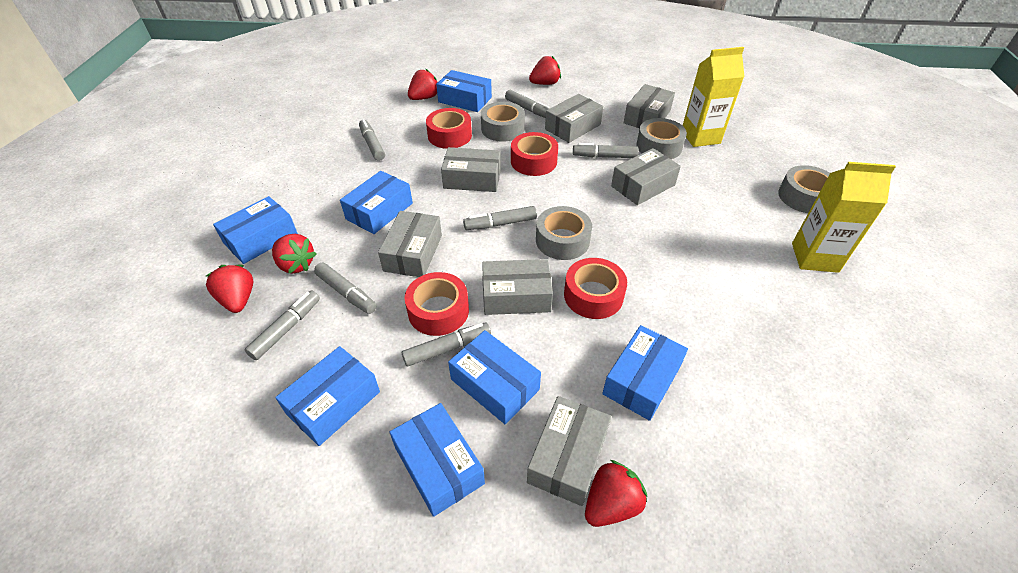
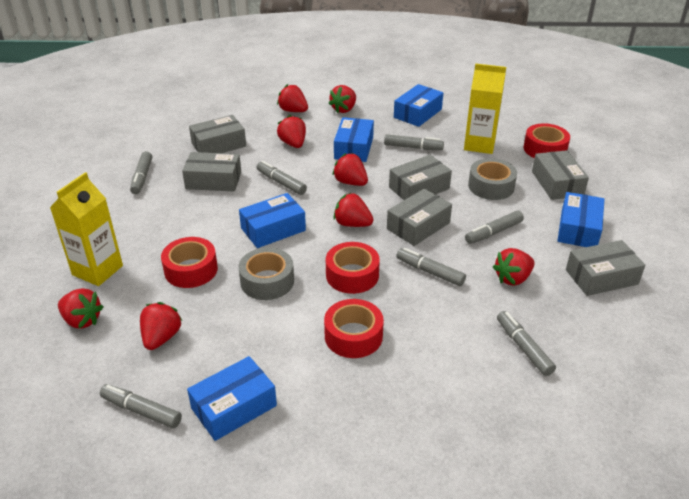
blue box: [213,196,298,264] [275,346,380,446] [340,171,413,234] [390,403,485,517] [436,70,492,112] [448,330,541,424] [602,325,688,421] = 7 -> [187,356,277,441] [239,193,306,248] [334,117,374,162] [394,84,443,127] [557,192,604,247] = 5
grey box: [378,211,442,277] [441,147,501,192] [482,259,553,315] [527,396,612,506] [545,94,603,143] [611,148,681,205] [624,84,675,128] = 7 -> [182,152,241,191] [189,115,246,153] [387,189,452,246] [389,155,452,200] [532,150,589,200] [566,240,645,296] = 6
grey tape: [481,102,525,142] [536,206,592,260] [637,118,687,159] [778,165,830,213] = 4 -> [238,248,294,300] [468,158,517,200] = 2
red strawberry: [206,265,253,313] [272,234,316,274] [408,69,437,100] [529,56,561,85] [585,460,647,527] = 5 -> [58,288,103,329] [140,302,182,350] [277,84,308,112] [277,115,306,148] [328,85,356,113] [332,153,368,186] [333,193,374,227] [493,248,535,286] = 8

